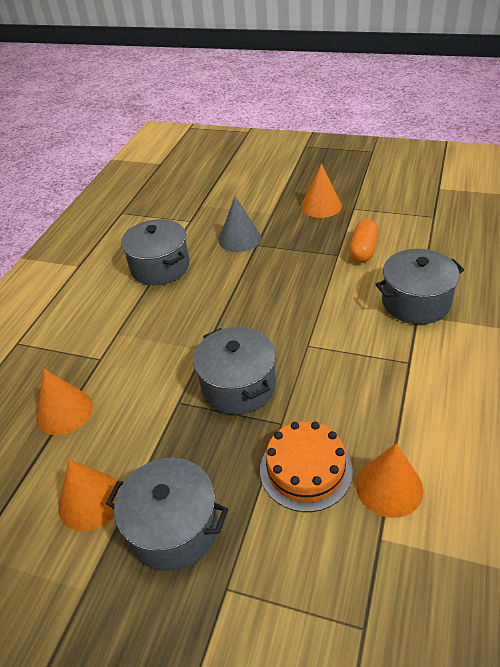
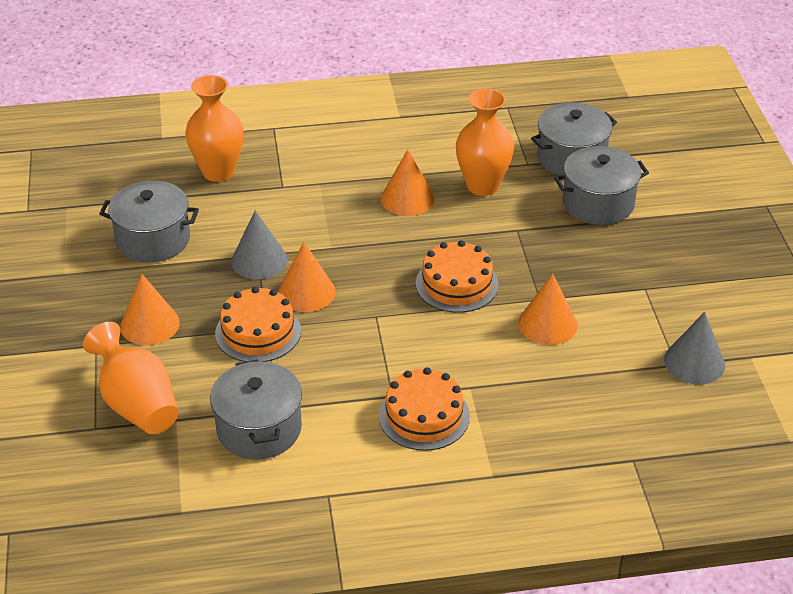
grey cone: [219,197,261,252] = 1 -> [231,210,288,279] [664,312,725,384] = 2
orange cake: [260,421,353,512] = 1 -> [215,286,301,362] [379,367,470,451] [416,240,499,313] = 3
orange capsule: [349,220,379,263] = 1 -> none = 0
orange vase: none = 0 -> [83,322,178,434] [185,75,243,182] [456,88,514,196] = 3

